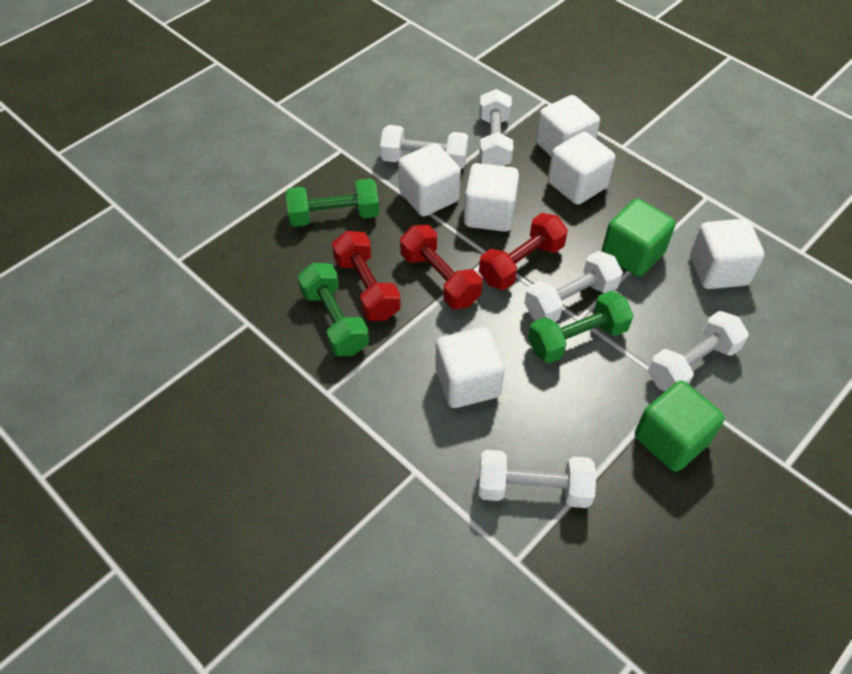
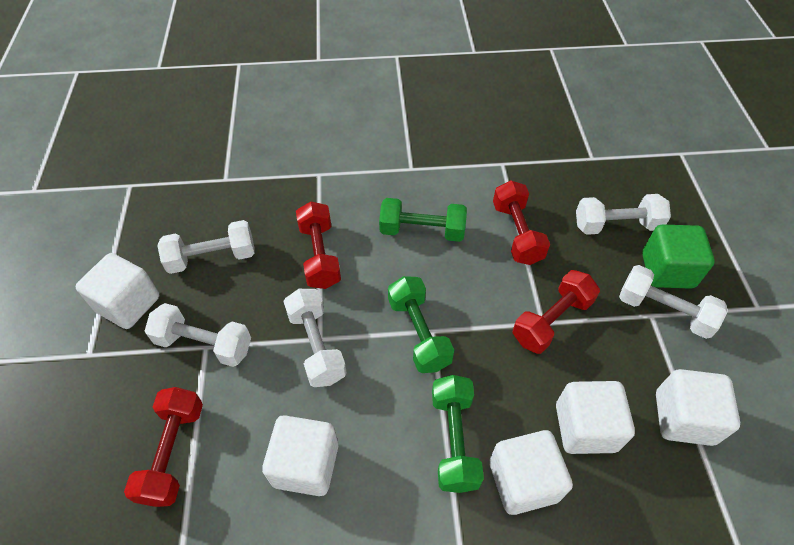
green cube: [602,199,676,277] [635,381,725,472] = 2 -> [642,224,715,289] = 1
red dumbbell: [332,231,401,321] [400,225,482,309] [479,213,568,290] = 3 -> [124,387,203,507] [296,202,341,289] [493,180,550,265] [513,270,600,354] = 4
white cube: [398,143,461,216] [435,327,505,408] [464,163,519,232] [536,95,600,156] [548,132,615,205] [690,219,764,289] = 6 -> [76,253,159,329] [262,415,338,496] [489,430,573,515] [556,381,635,454] [656,369,740,446] = 5

